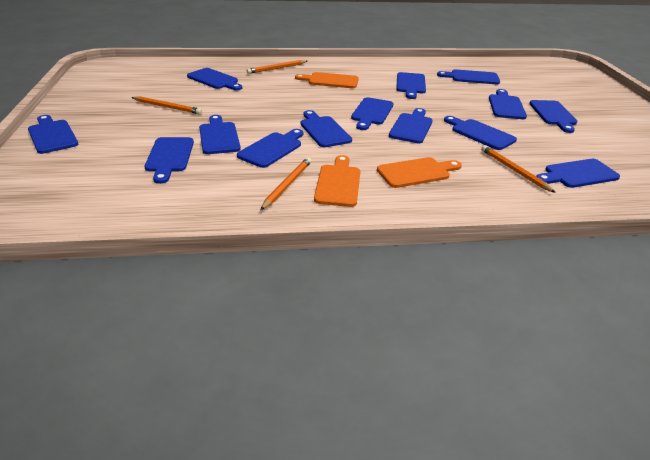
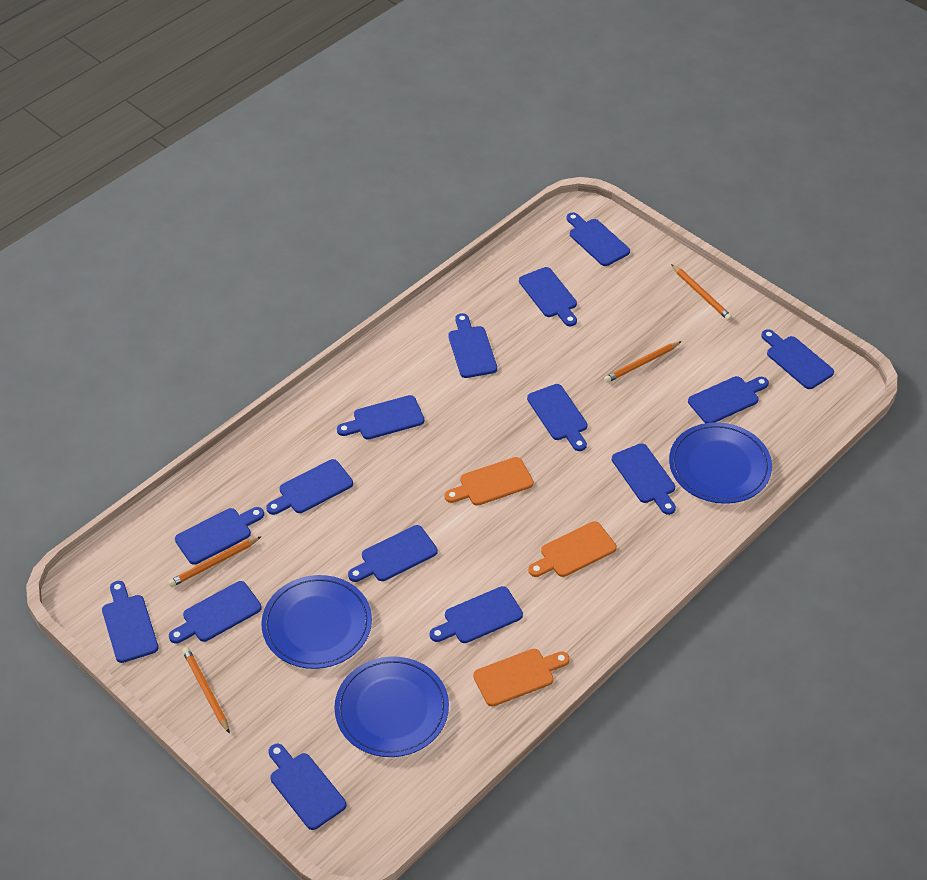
blue cutting board: [28,115,78,154] [145,137,194,184] [187,68,242,91] [199,115,241,154] [237,129,303,168] [300,110,352,147] [351,97,393,130] [389,108,433,143] [396,72,426,99] [437,69,500,84] [444,116,517,150] [489,89,527,119] [529,100,577,133] [536,159,620,188] = 14 -> [102,581,158,663] [169,581,262,644] [175,507,264,565] [266,459,353,515] [269,744,346,830] [337,395,425,440] [348,525,438,582] [429,586,523,643] [448,313,497,378] [519,267,577,326] [527,384,588,451] [566,212,630,266] [612,444,676,515] [688,376,769,423] [761,329,834,389] = 15
blue plate: none = 0 -> [261,575,372,669] [334,656,449,757] [669,422,772,504] = 3

